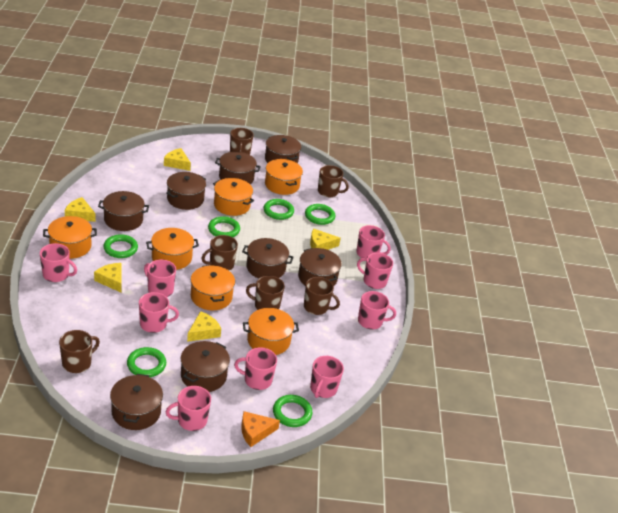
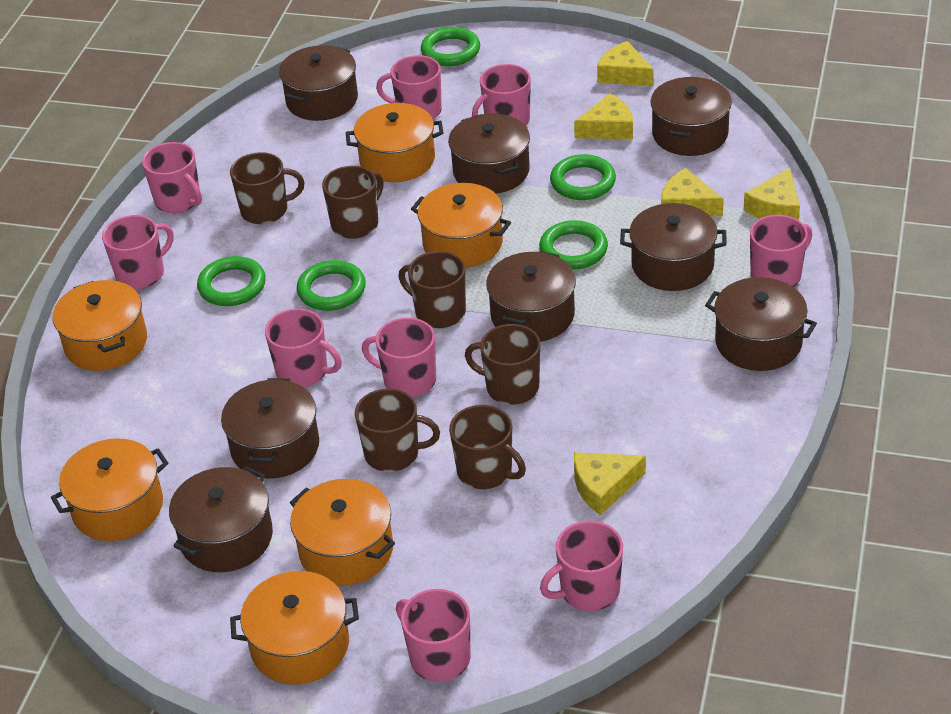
green ring: [103,234,138,258] [127,347,166,377] [208,216,240,237] [264,199,294,220] [273,395,313,427] [305,204,335,225] = 6 -> [197,256,266,306] [297,260,366,311] [421,27,480,66] [539,220,608,270] [550,154,616,200] = 5
orange cheese: [241,411,280,447] = 1 -> none = 0

